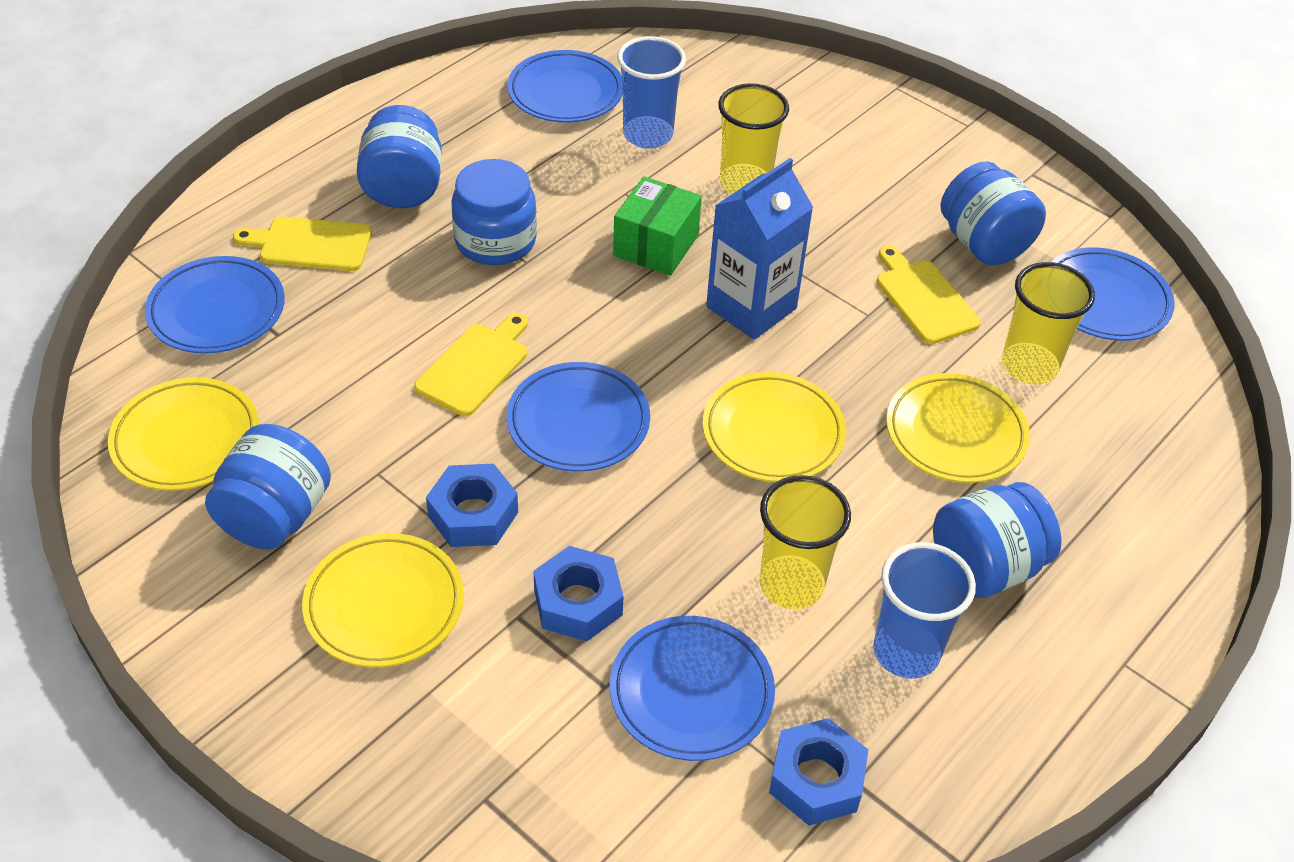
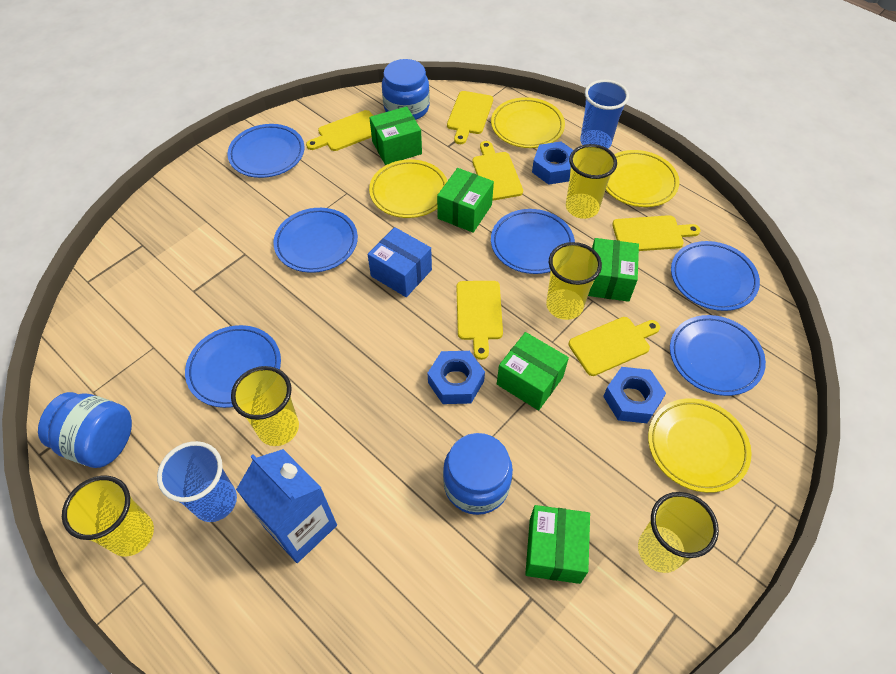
blue box: none = 0 -> [367,227,432,297] = 1
blue jar: [205,424,331,550] [357,105,442,208] [452,159,537,265] [933,482,1062,598] [940,161,1046,265] = 5 -> [38,392,132,468] [382,59,430,120] [443,433,513,515] = 3
blue plate: [145,256,285,354] [506,362,650,471] [507,50,623,123] [610,616,775,761] [1051,247,1175,341] = 5 -> [185,325,281,408] [227,124,305,178] [273,208,358,273] [491,209,575,274] [670,315,766,396] [671,241,760,311] = 6
green box: [613,176,702,276] = 1 -> [369,106,422,165] [437,168,494,233] [497,332,569,410] [525,505,590,584] [588,238,639,302] = 5
yellow cup: [718,83,789,194] [760,475,851,609] [1002,262,1095,384] = 3 -> [62,476,154,556] [231,366,299,446] [546,242,602,320] [566,144,617,219] [638,492,719,573] = 5
yellow cutting board: [233,217,372,271] [414,313,528,416] [877,246,981,344] = 3 -> [306,110,373,151] [447,91,493,144] [456,281,503,360] [472,141,523,201] [569,317,660,376] [612,215,700,251] = 6

